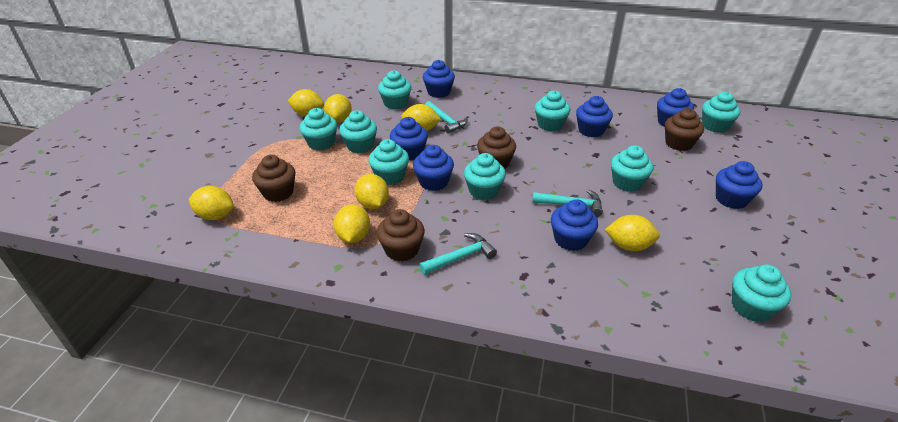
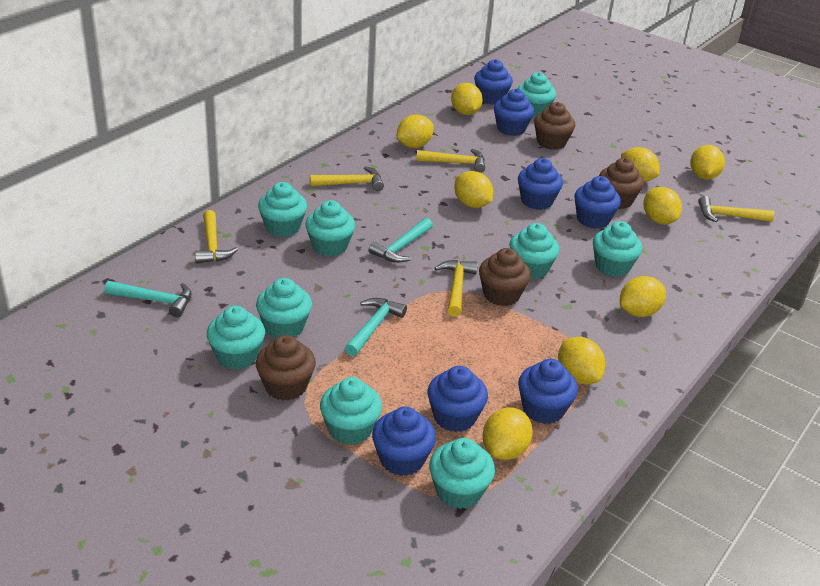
yellow hammer: none = 0 -> [195,210,238,264] [310,166,384,191] [416,149,485,173] [435,260,478,317] [698,196,775,222] = 5
yellow lemon: [189,186,234,220] [288,89,324,116] [324,94,352,123] [334,204,370,243] [355,174,389,209] [401,104,441,131] [605,215,660,251] = 7 -> [397,115,434,148] [451,83,483,115] [454,171,493,208] [483,407,533,460] [558,337,605,384] [620,276,666,317] [621,147,660,182] [643,187,682,224] [690,145,725,180] = 9

